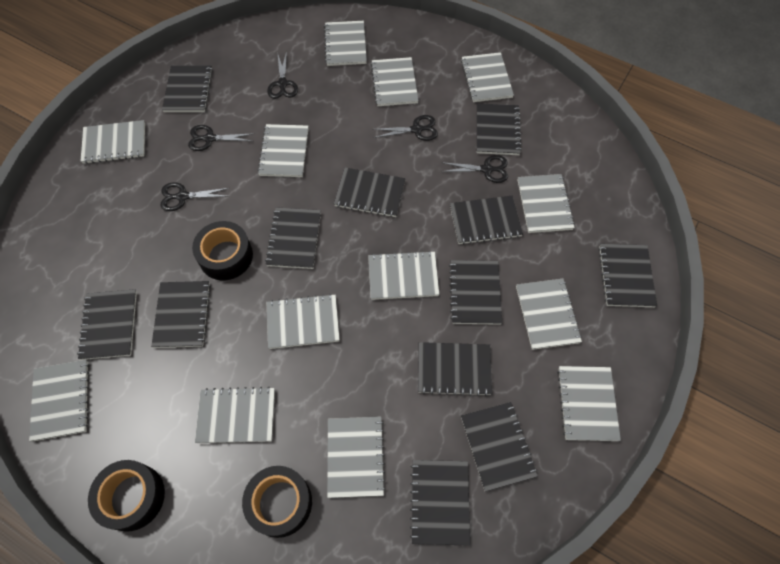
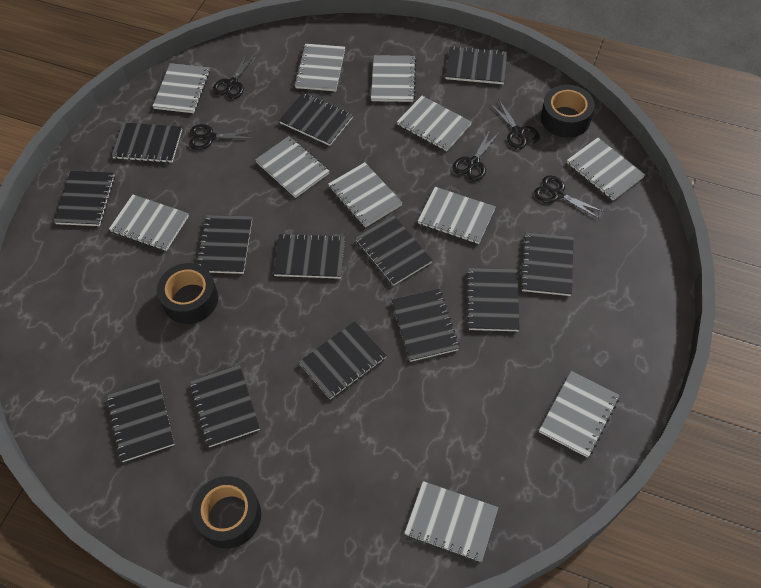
black notebook: [77,289,137,360] [151,281,211,348] [162,65,213,112] [265,207,321,269] [334,168,406,217] [410,460,470,546] [418,342,492,396] [449,260,502,325] [450,196,523,245] [461,402,538,492] [477,103,522,155] [598,244,657,307] = 12 -> [54,171,115,226] [107,379,175,462] [111,123,182,163] [190,365,260,447] [196,215,252,274] [273,233,345,279] [279,93,353,146] [299,321,387,399] [355,215,433,286] [392,289,459,362] [445,46,508,84] [466,268,520,331] [520,232,574,296] = 13
grey notebook: [29,360,89,442] [81,120,145,164] [195,387,275,443] [257,124,308,177] [266,294,340,349] [324,21,367,66] [327,417,386,498] [368,251,439,300] [371,57,419,106] [461,52,514,102] [516,279,582,350] [518,174,575,233] [557,366,621,441] = 13 -> [109,194,189,251] [153,63,210,113] [255,136,329,198] [294,44,345,91] [328,162,403,227] [371,55,416,102] [397,96,472,151] [404,481,498,562] [418,187,496,244] [539,371,620,458] [567,138,645,201] = 11

